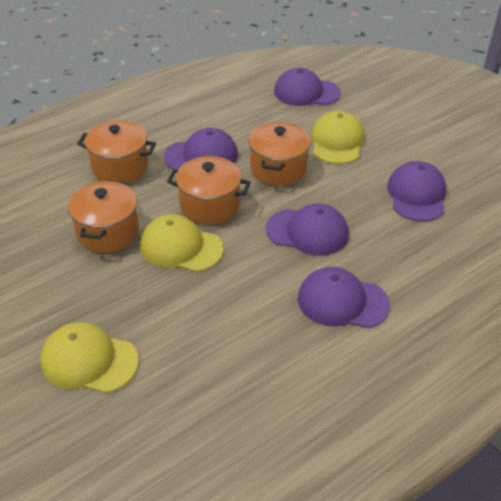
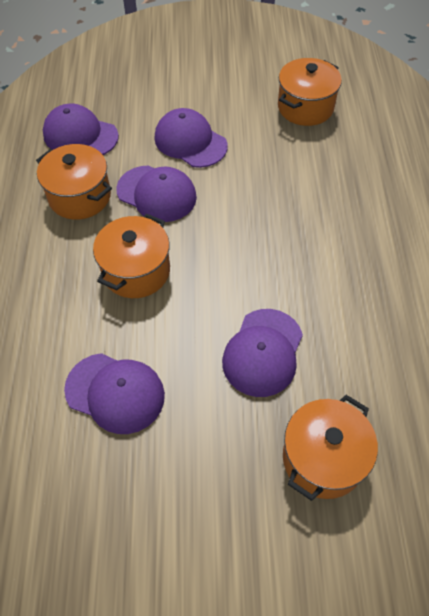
yellow cap: [40,322,139,393] [140,214,224,272] [311,111,365,164] = 3 -> none = 0

